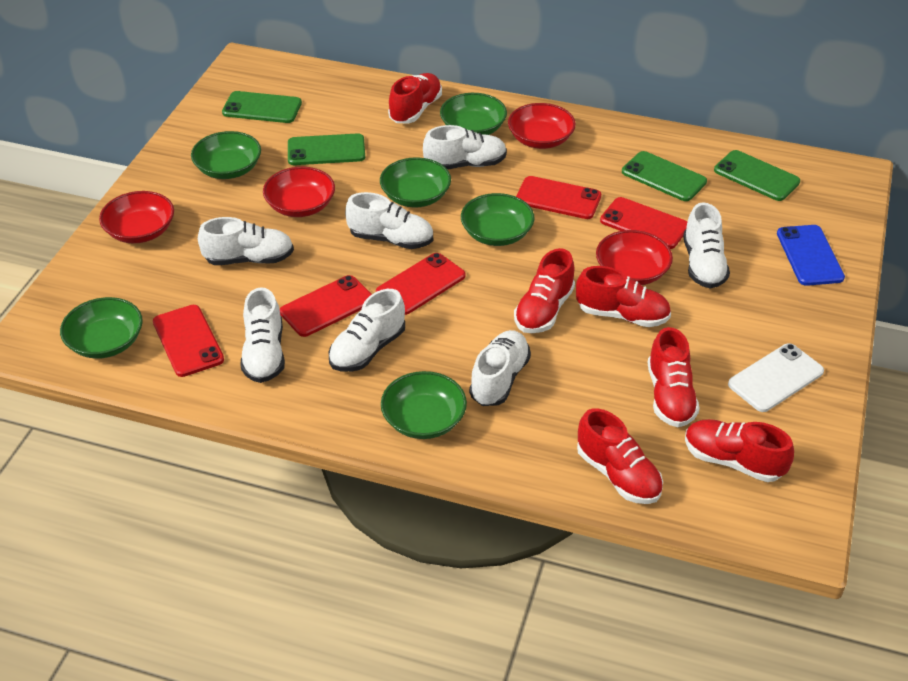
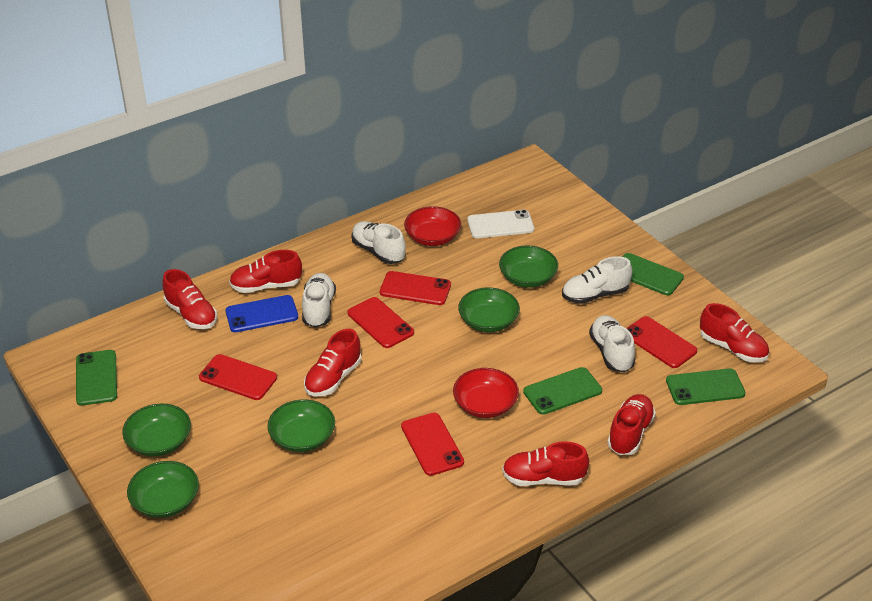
green bowl: [60,297,143,359] [191,131,261,179] [380,157,451,208] [381,371,467,439] [440,93,507,135] [461,193,535,246] = 6 -> [122,404,191,456] [127,461,199,518] [267,400,335,452] [458,288,520,332] [499,245,558,288] = 5
red bowl: [99,191,174,243] [263,167,335,217] [508,103,576,149] [596,230,673,285] = 4 -> [404,206,461,246] [453,368,519,418] = 2
white shoe: [198,217,294,265] [240,287,285,383] [329,289,405,372] [345,192,433,249] [423,125,507,170] [469,330,531,406] [683,202,730,288] = 7 -> [302,273,336,328] [351,221,406,264] [562,256,632,304] [589,315,635,372] = 4

